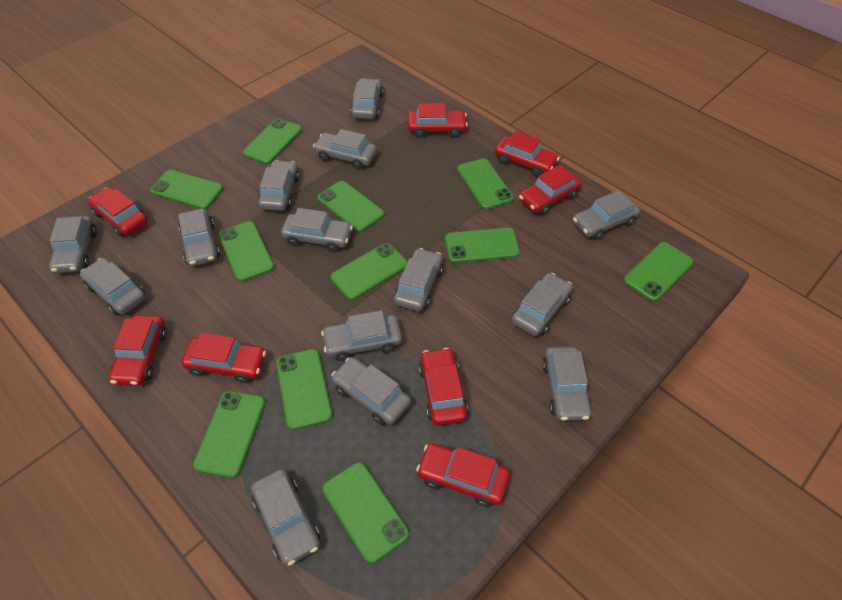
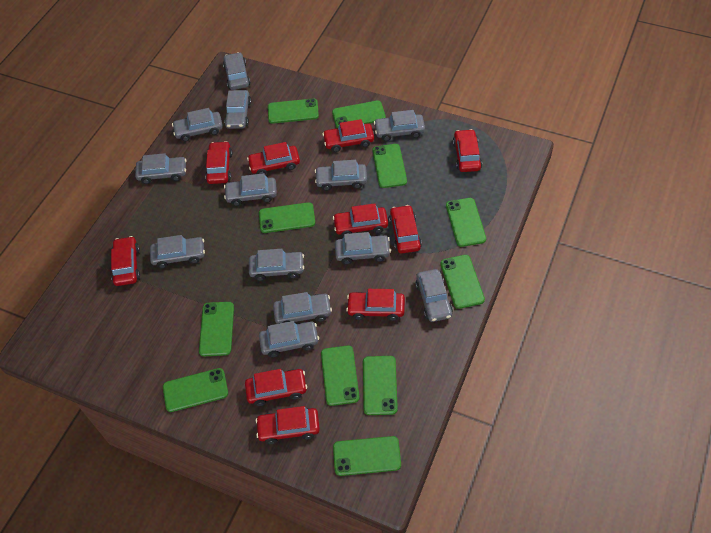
grey car: [49,216,97,273] [80,258,146,315] [178,208,220,267] [251,469,320,566] [258,160,300,211] [281,208,353,252] [313,129,377,170] [321,310,402,361] [331,357,411,425] [350,78,383,119] [393,248,443,311] [512,273,573,336] [542,347,592,421] [573,190,640,240] = 14 -> [135,153,187,184] [150,235,205,268] [172,108,223,142] [223,52,250,90] [224,90,251,129] [224,173,277,206] [249,249,304,281] [259,321,319,358] [273,292,332,324] [315,160,367,191] [335,232,391,265] [374,110,425,141] [415,269,453,322] = 13
red car: [88,187,148,237] [108,315,167,386] [181,333,266,383] [408,103,468,137] [416,443,510,507] [419,348,468,426] [495,131,559,177] [519,165,581,215] = 8 -> [111,236,140,286] [205,141,233,184] [245,369,307,406] [247,142,300,175] [256,406,320,444] [322,119,374,152] [333,203,388,237] [346,289,405,321] [389,205,422,253] [453,129,482,172] = 10

